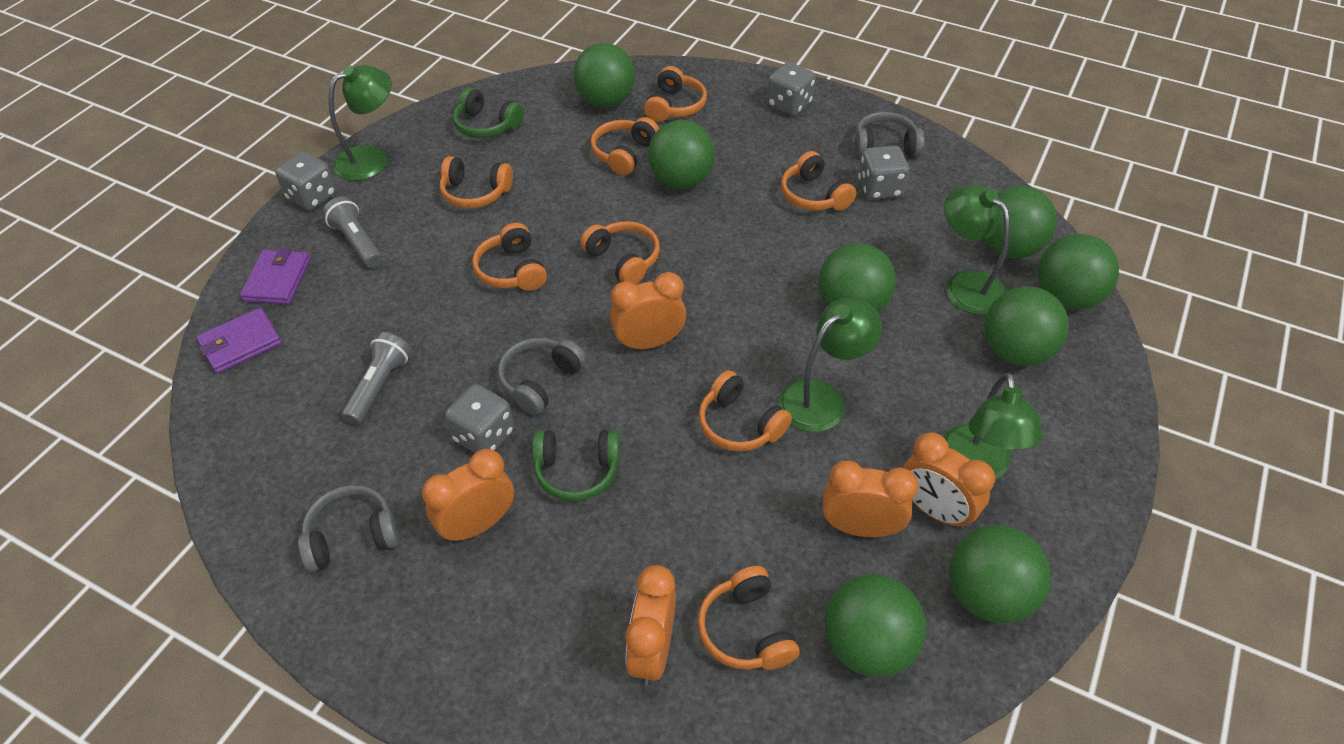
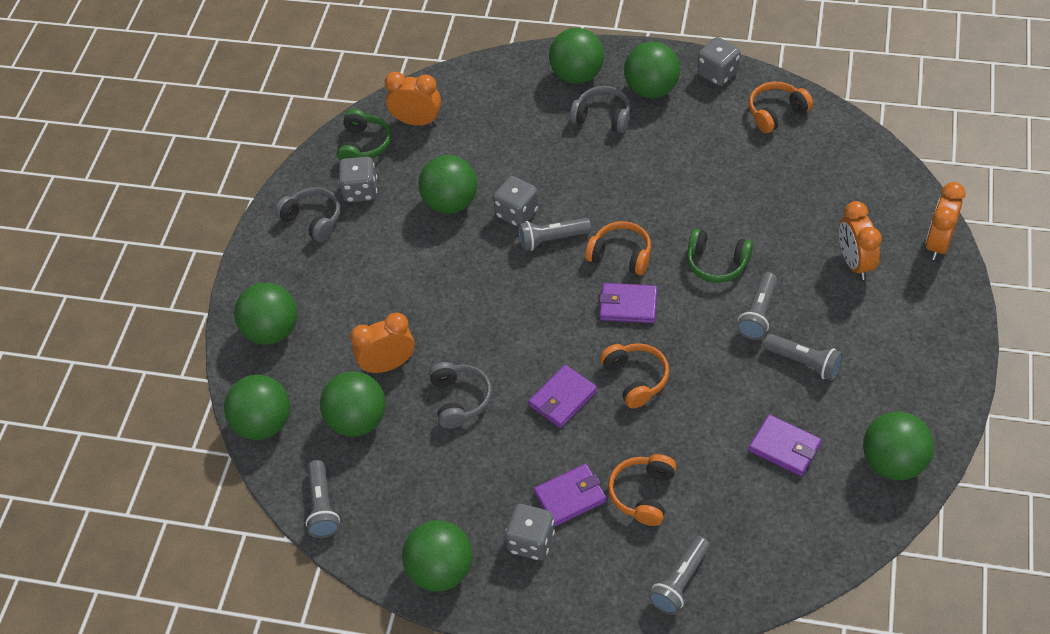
green lamp: [329,65,392,181] [778,298,882,432] [943,372,1043,479] [944,185,1010,315] = 4 -> none = 0
grey flashlight: [323,197,382,268] [342,332,411,425] = 2 -> [305,460,340,538] [518,218,591,251] [649,536,710,615] [737,272,777,340] [763,334,843,381] = 5
orange clock: [422,449,514,543] [610,272,687,350] [625,565,676,685] [822,461,918,537] [903,432,995,529] = 5 -> [350,312,415,374] [385,72,441,126] [839,201,882,280] [925,182,966,260] = 4
orange headphones: [440,156,513,209] [472,223,547,291] [580,221,660,285] [590,117,659,176] [644,66,707,122] [697,566,800,670] [698,370,792,452] [781,151,856,211] = 8 -> [585,221,651,275] [600,343,669,408] [608,454,676,526] [749,82,813,133] = 4
purple wallet: [197,308,282,374] [240,248,310,305] = 2 -> [528,365,597,428] [534,464,607,527] [599,283,657,323] [749,414,822,476] = 4

